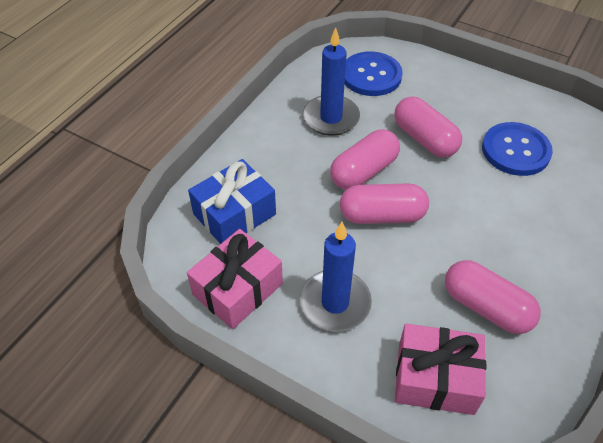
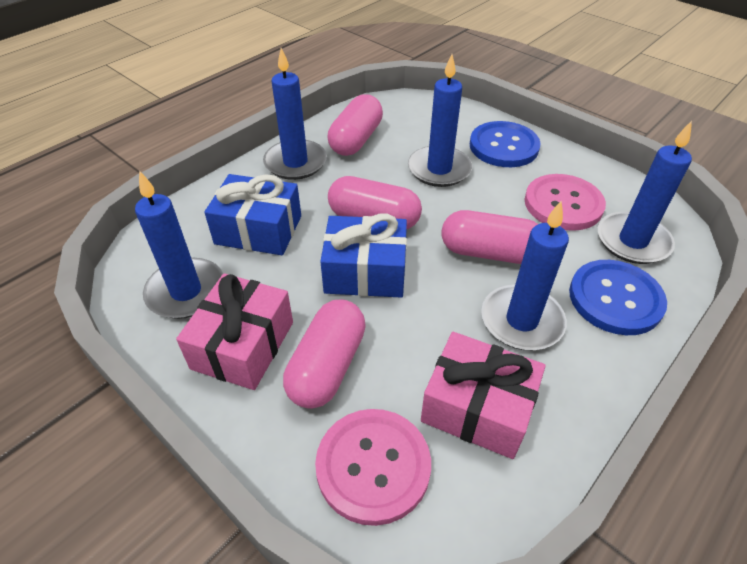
blue candle: [299,222,372,332] [303,28,360,136] = 2 -> [135,171,224,319] [263,48,327,180] [408,54,472,187] [481,201,569,350] [598,121,692,264] = 5
blue gift: [188,159,276,244] = 1 -> [204,174,301,255] [320,214,407,298] = 2
pink button: none = 0 -> [315,409,431,526] [524,174,606,231] = 2

